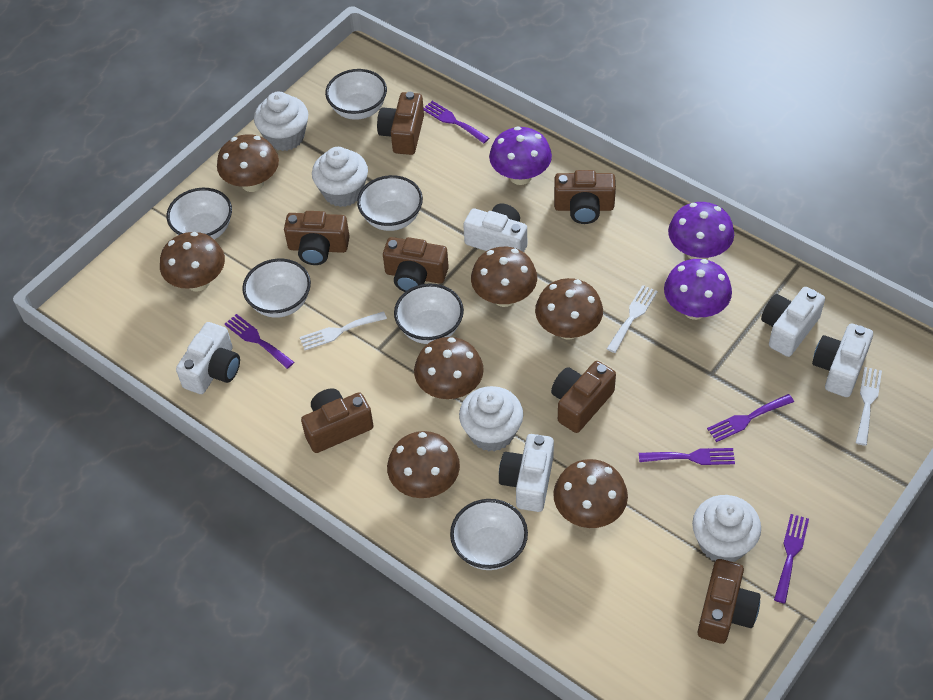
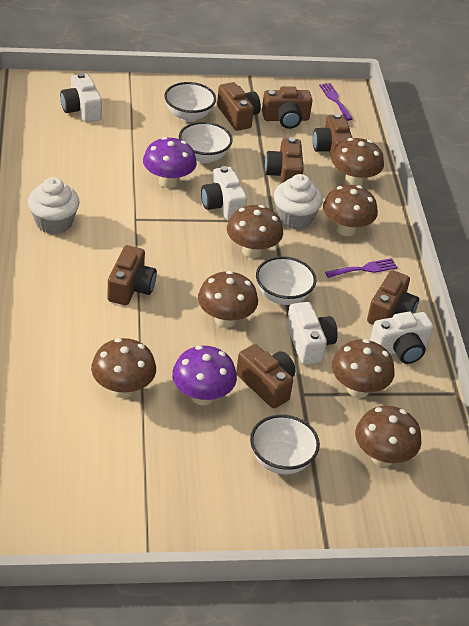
purple fork: [225,314,294,369] [424,101,489,143] [639,448,735,465] [707,394,794,442] [774,514,809,604] = 5 -> [319,83,352,121] [325,258,398,278] = 2
purple mushroom: [489,126,552,185] [664,259,732,320] [668,202,734,259] = 3 -> [143,137,197,188] [172,346,237,405] = 2
white bowl: [167,188,232,240] [242,259,311,318] [325,69,387,120] [357,175,423,231] [394,284,464,344] [450,499,528,570] = 6 -> [164,82,216,122] [179,122,233,163] [250,415,320,474] [256,256,316,305] = 4
white camera: [176,322,240,394] [463,204,527,252] [499,434,554,512] [761,287,825,357] [812,323,873,397] = 5 -> [60,73,102,122] [201,166,247,221] [286,302,338,365] [370,312,433,364] = 4
white cupcake: [254,92,308,151] [312,147,368,207] [459,386,523,452] [692,495,761,562] = 4 -> [28,177,79,234] [274,174,323,229] = 2
white fork: [300,311,387,350] [607,285,658,353] [856,367,882,446] = 3 -> none = 0

